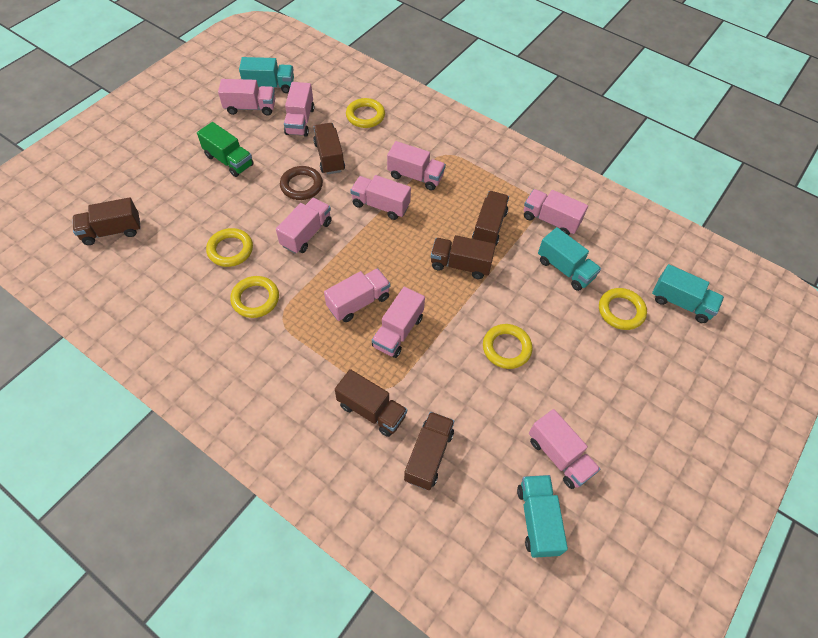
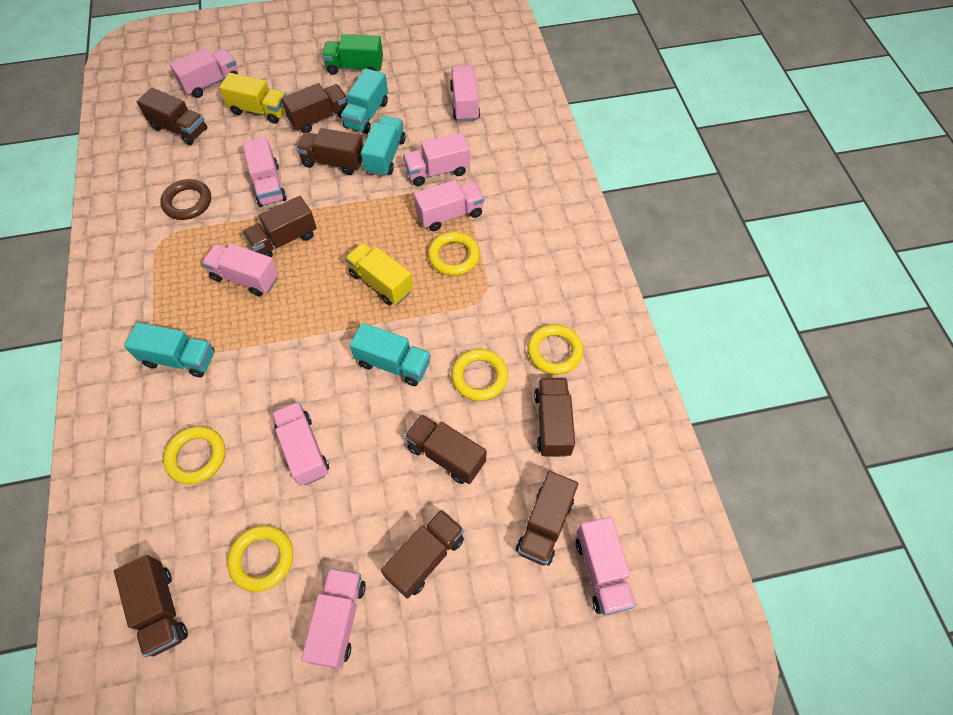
brown truck: [73,197,141,245] [313,123,345,174] [335,369,407,437] [404,412,454,490] [431,235,496,279] [472,191,509,246] = 6 -> [114,555,188,657] [137,88,208,145] [242,196,317,258] [281,83,348,133] [296,128,363,175] [381,509,464,599] [405,414,486,484] [516,471,578,566] [534,378,575,457] = 9
yellow truck: none = 0 -> [219,73,287,124] [345,243,413,305] = 2

